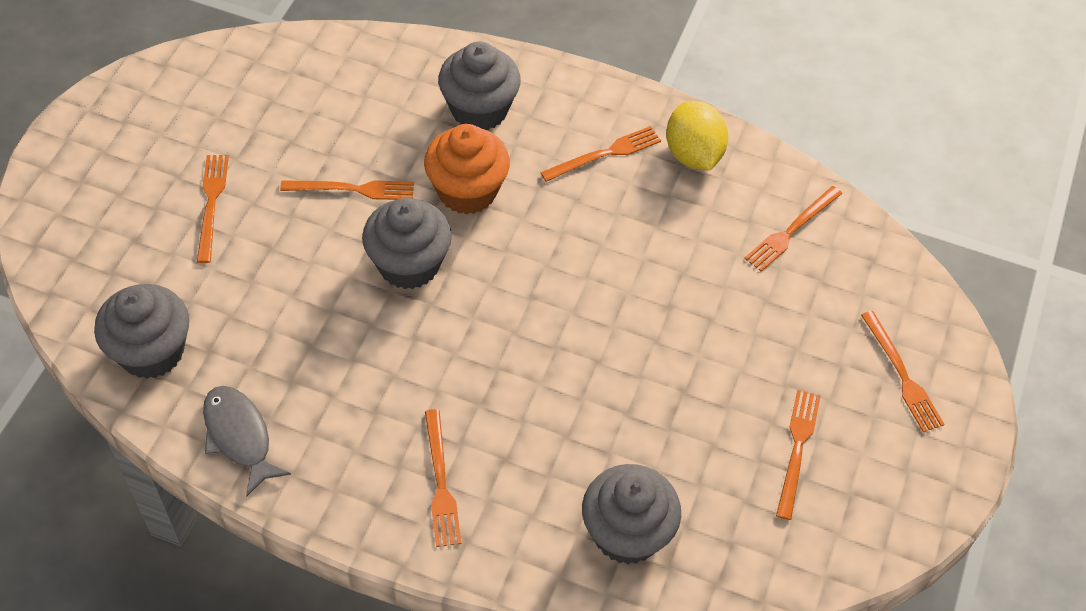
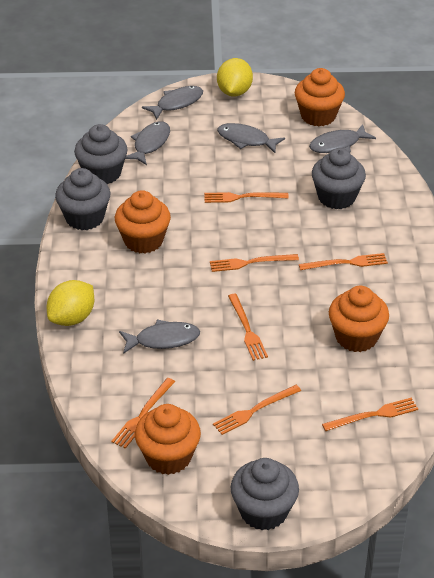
grey fish: [203,386,291,497] = 1 -> [119,319,200,354] [125,121,170,165] [142,86,203,120] [217,123,285,153] [309,124,376,153] = 5
orange cupcake: [424,124,510,215] = 1 -> [115,190,171,253] [135,404,201,475] [295,68,345,126] [329,286,389,352] = 4
yellow lemon: [666,101,728,171] = 1 -> [47,280,94,326] [217,58,253,96] = 2

